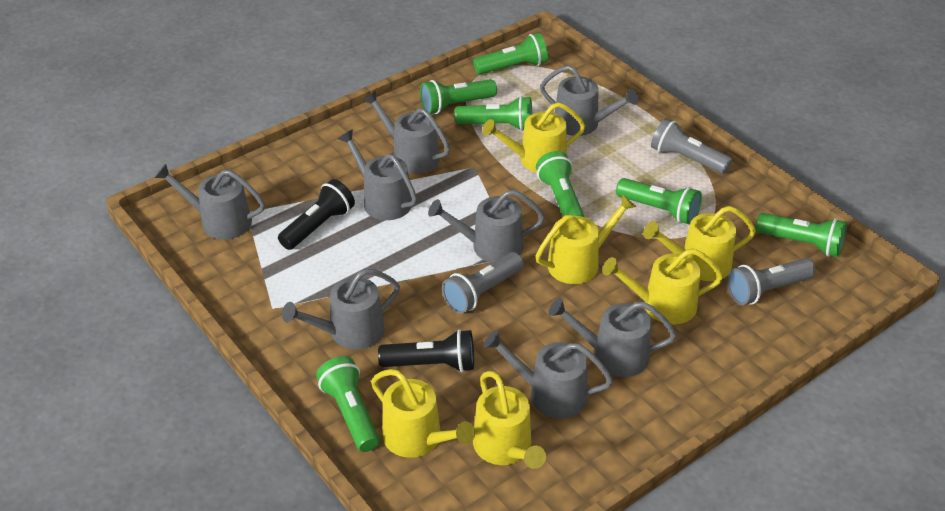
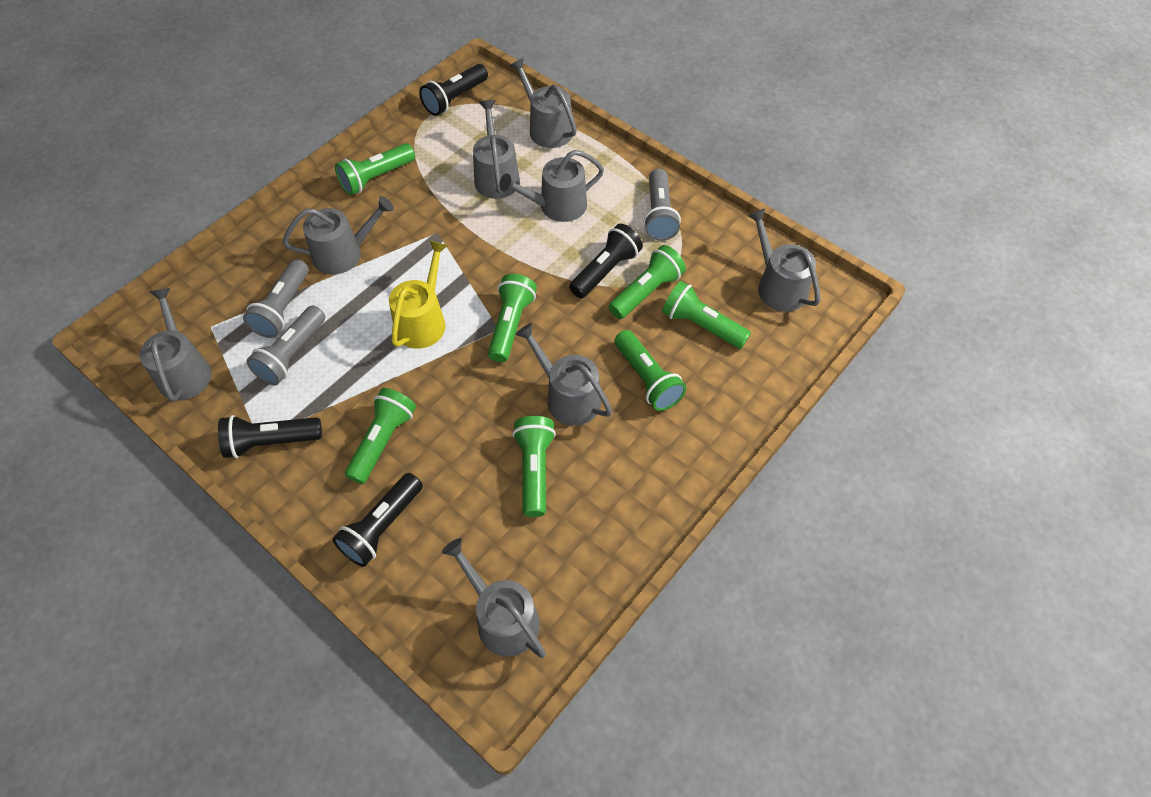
black flashlight: [278,179,355,250] [378,329,474,372] = 2 -> [218,415,322,458] [332,473,423,567] [419,64,488,116] [569,223,643,298] = 4
yellow watering can: [371,369,475,458] [473,371,546,469] [482,102,585,173] [536,194,636,284] [602,249,723,324] [643,206,756,281] = 6 -> [389,241,448,349] = 1

